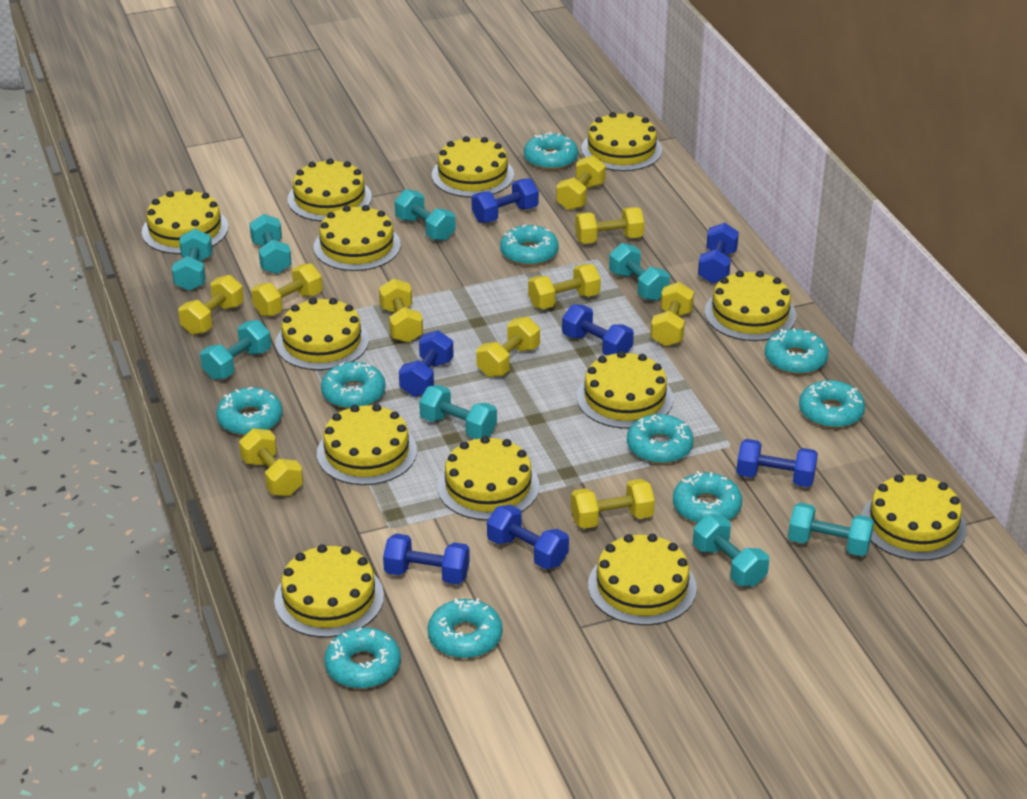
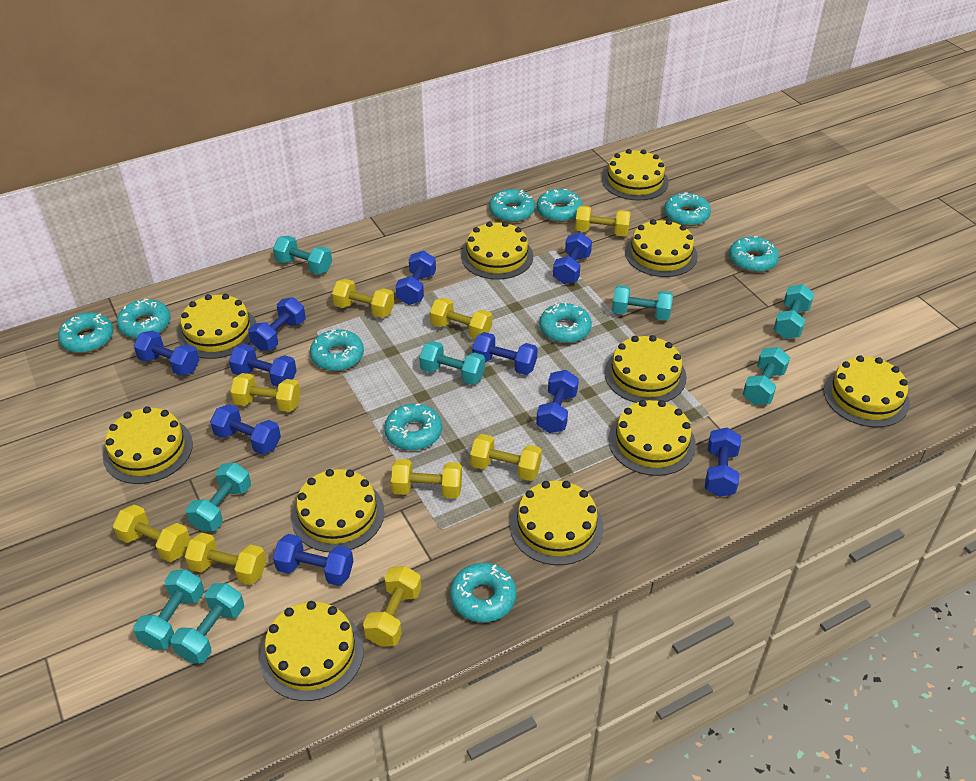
blue dumbbell: [383,534,470,585] [399,330,454,397] [472,178,539,223] [487,505,569,569] [562,304,634,356] [698,223,739,284] [736,439,818,487] = 7 -> [133,331,199,376] [210,404,281,455] [229,344,297,387] [248,297,306,351] [273,534,353,586] [396,251,436,305] [472,332,538,375] [536,370,579,433] [553,232,592,284] [705,428,741,497] = 10
yellow cake: [142,189,228,254] [274,544,384,638] [276,298,369,370] [287,158,372,222] [314,205,401,271] [317,404,417,485] [432,136,514,198] [437,436,540,521] [577,351,673,429] [581,112,662,171] [588,534,697,625] [705,270,796,341] [861,474,967,561] = 13 -> [103,406,193,484] [178,294,256,359] [260,601,364,701] [292,469,384,552] [461,221,533,279] [510,481,603,565] [602,149,669,201] [604,335,687,403] [609,400,696,476] [625,219,698,277] [824,355,910,427] = 11
yellow dumbbell: [178,275,244,335] [239,428,303,496] [251,263,323,316] [379,278,423,343] [476,317,540,377] [528,264,601,309] [556,155,606,210] [571,479,655,529] [575,207,644,244] [651,282,694,347] = 10 -> [113,505,191,562] [185,533,266,585] [230,373,301,412] [332,279,394,318] [363,566,421,646] [391,459,462,498] [430,297,492,339] [470,434,542,481] [575,205,631,236] = 9

